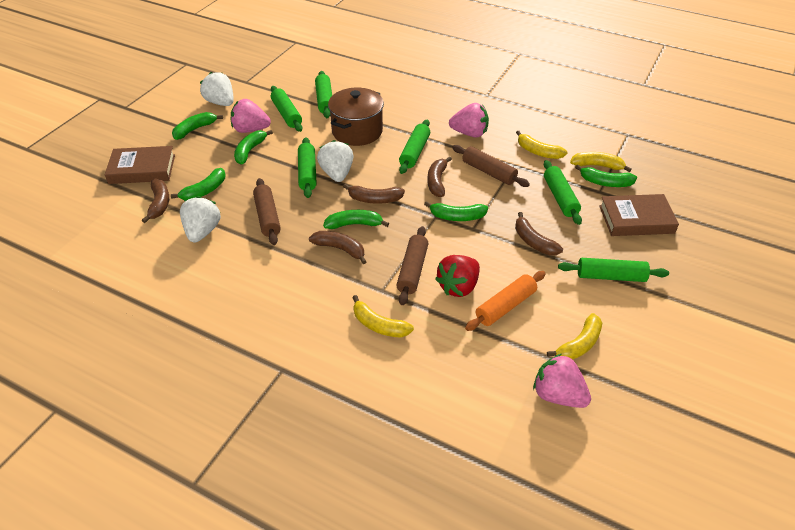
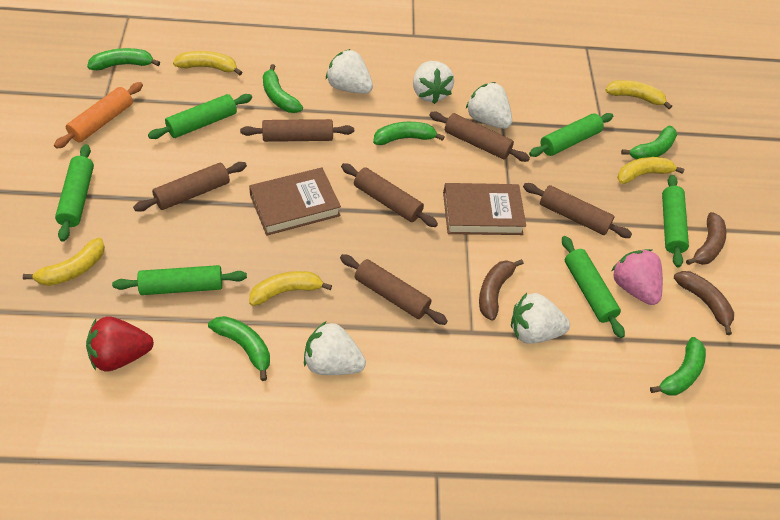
brown banana: [142,179,169,223] [309,231,367,264] [343,184,405,204] [428,157,452,197] [515,212,563,255] = 5 -> [479,259,524,321] [674,271,734,335] [686,212,726,265] = 3
brown pot: [328,88,384,146] = 1 -> none = 0
brown rolling pin: [253,178,281,245] [396,226,428,305] [452,145,530,187] = 3 -> [133,162,247,212] [240,119,354,142] [340,254,448,325] [341,163,438,227] [429,112,530,162] [523,183,632,238] = 6
pink strawberry: [231,99,271,133] [449,103,489,138] [533,354,591,408] = 3 -> [611,249,663,305] = 1
white strawberry: [180,196,221,243] [200,72,234,106] [317,140,353,182] = 3 -> [304,321,366,375] [326,49,373,94] [413,61,454,104] [466,82,512,129] [511,293,570,344] = 5
yellow banana: [352,295,414,337] [516,131,568,159] [547,313,602,360] [570,152,632,172] = 4 -> [23,238,105,286] [173,51,242,75] [249,271,332,306] [605,80,672,109] [617,157,684,184] = 5

